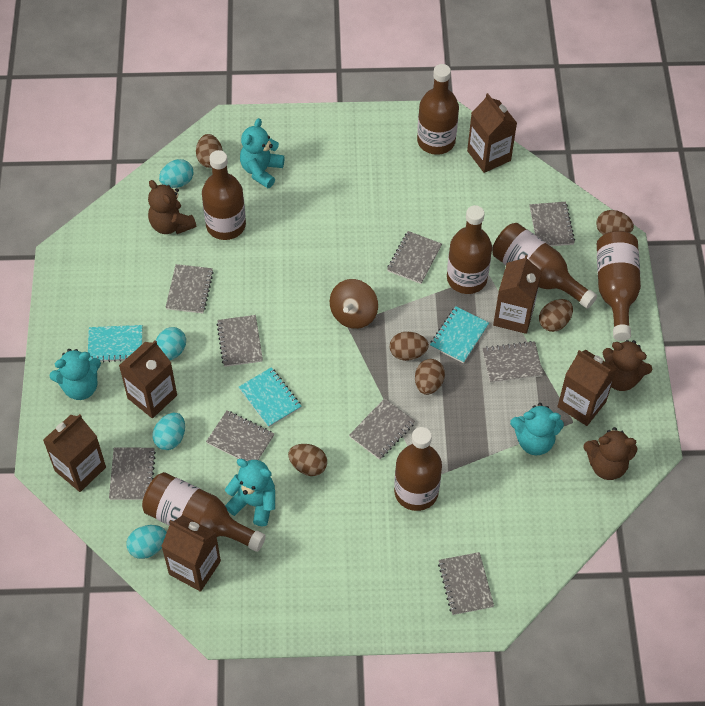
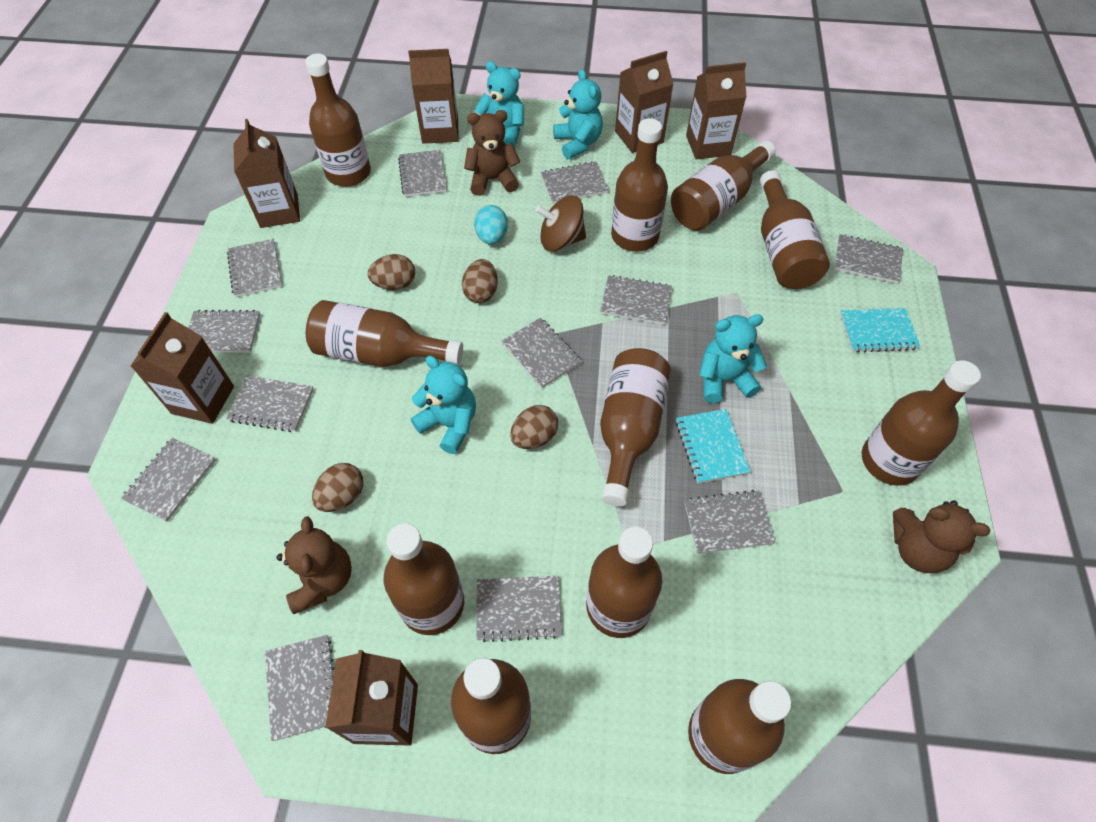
brown bottle: [142,472,266,552] [202,150,246,240] [394,427,442,511] [417,64,459,155] [447,205,492,294] [492,223,597,309] [597,231,641,341] = 7 -> [305,54,371,187] [306,300,463,367] [384,524,464,635] [451,658,531,754] [586,527,662,638] [600,348,671,506] [611,118,668,252] [671,141,776,231] [688,679,791,774] [760,170,830,289] [862,360,981,486] = 11
brown egg: [196,134,223,168] [288,444,327,476] [390,332,429,361] [415,359,445,395] [539,299,573,332] [596,210,634,235] = 6 -> [312,463,363,512] [368,254,415,290] [462,259,498,303] [510,405,558,449] = 4
grey notebook: [109,447,156,500] [166,264,213,313] [206,411,274,461] [217,315,263,367] [349,398,415,460] [387,231,442,284] [438,552,494,615] [482,341,543,383] [530,202,575,246] = 9 -> [121,438,216,522] [188,310,261,353] [226,376,314,432] [227,239,282,297] [265,635,335,741] [398,150,447,197] [477,576,562,642] [501,318,582,388] [541,161,609,204] [600,275,672,325] [684,490,775,554] [834,234,903,284] = 12
turquoise egg: [127,525,167,559] [152,413,185,450] [156,327,186,360] [159,159,193,188] = 4 -> [474,205,508,245] = 1
turquoise notebook: [88,325,142,362] [239,367,302,427] [430,306,489,363] = 3 -> [676,409,751,484] [840,308,920,353] = 2

